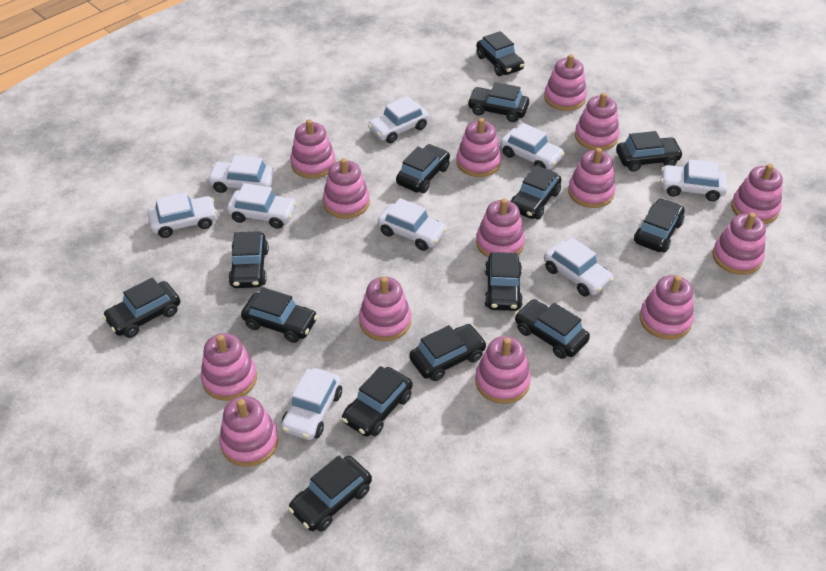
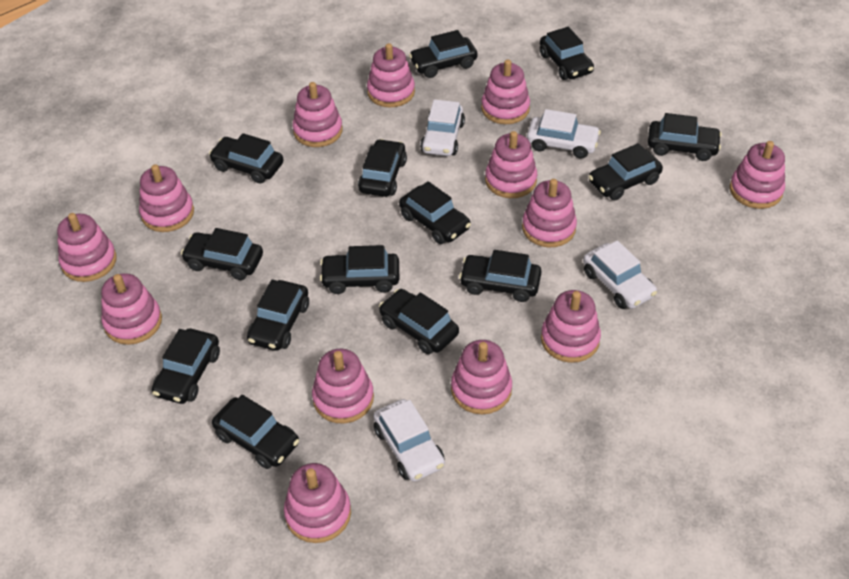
pink stacking toy: [201,333,257,401] [219,396,279,467] [290,119,336,179] [323,158,370,219] [359,277,411,341] [456,118,501,177] [475,336,531,404] [476,198,525,257] [544,54,587,111] [568,148,615,208] [575,93,620,150] [639,275,694,340] [712,212,766,275] [731,164,783,224] = 14 -> [57,213,117,282] [101,273,162,345] [139,164,194,232] [284,463,351,543] [293,82,343,147] [312,349,374,424] [367,43,415,107] [451,340,512,415] [481,59,530,124] [485,131,537,198] [522,179,577,247] [541,290,601,363] [730,141,785,209] = 13
white car: [147,192,217,238] [207,155,275,193] [227,183,297,229] [281,368,342,440] [368,96,429,143] [377,198,447,251] [500,123,565,170] [544,237,614,297] [661,159,727,201] = 9 -> [373,399,445,481] [420,99,465,156] [527,109,601,159] [583,240,657,309] = 4

